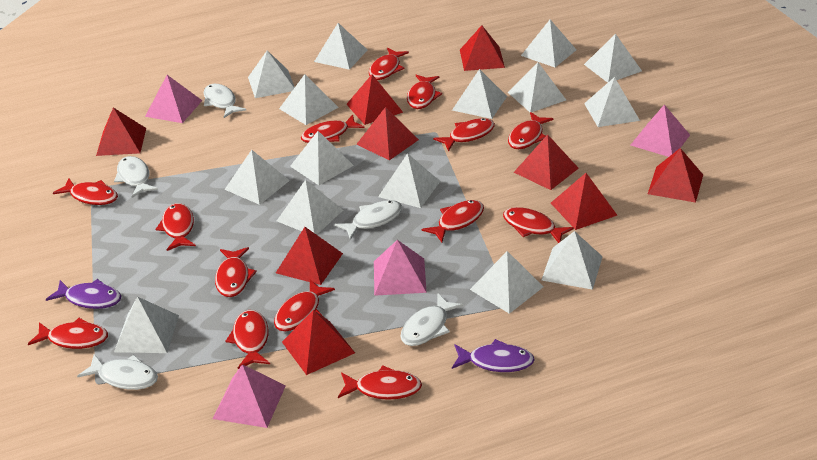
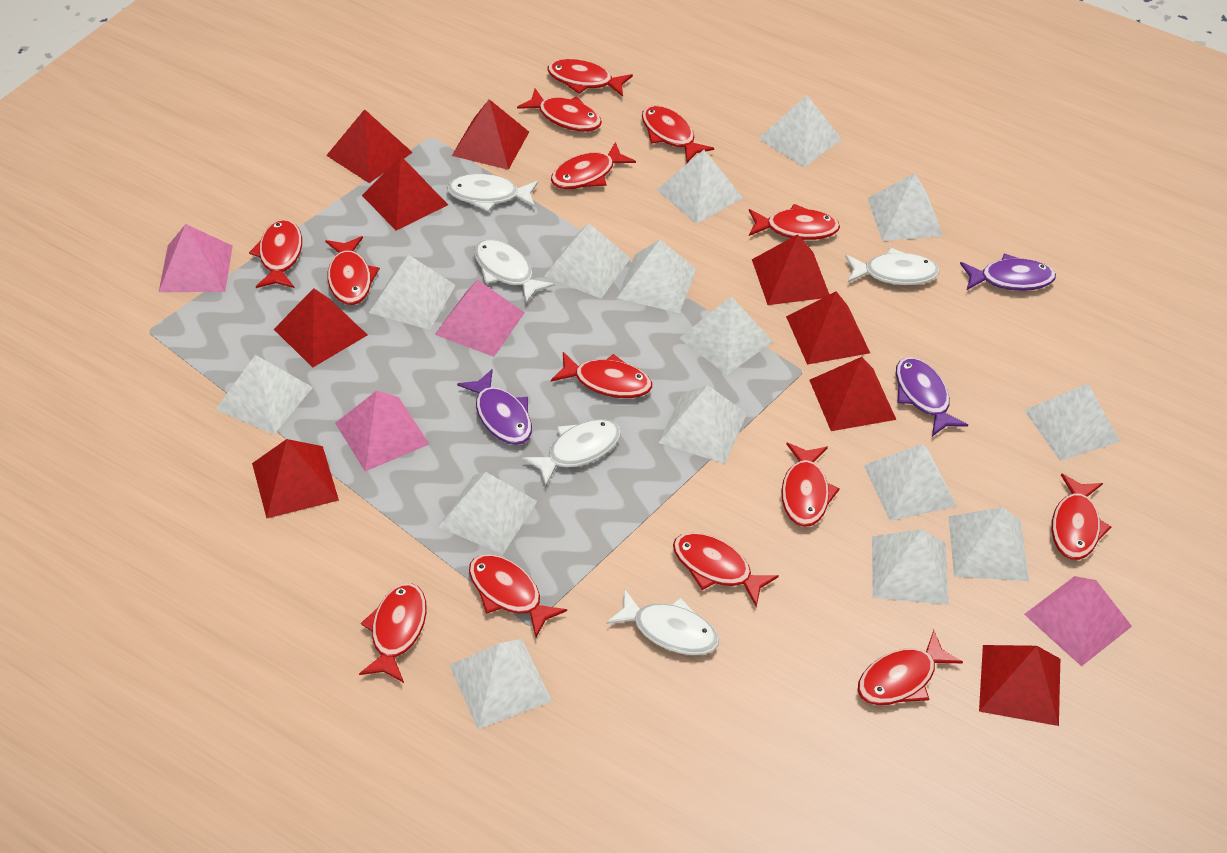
purple fish: [46,279,121,309] [452,339,535,372] = 2 -> [457,369,532,445] [896,357,968,436] [960,254,1056,291] = 3

